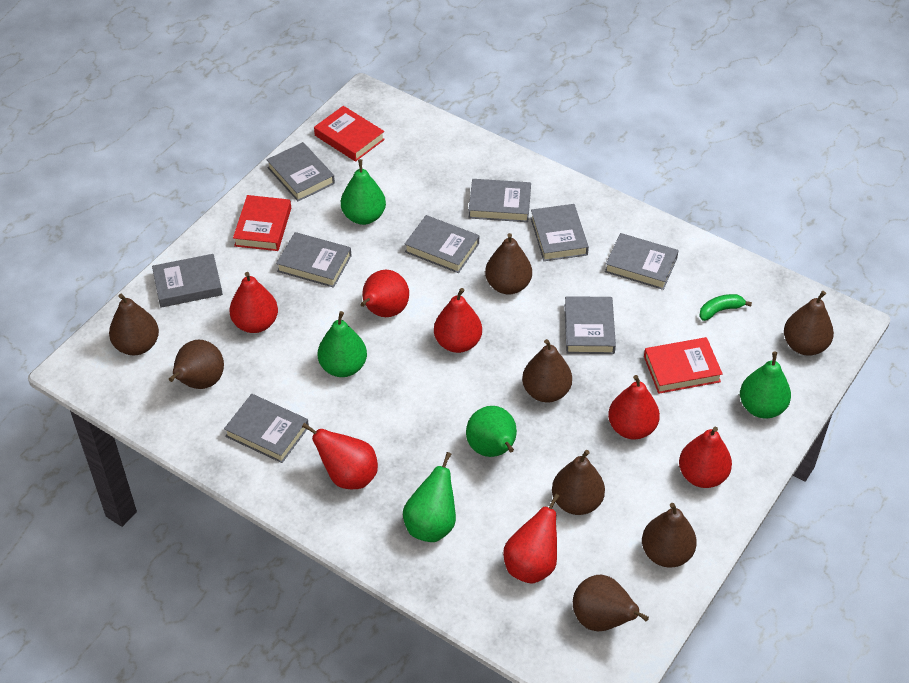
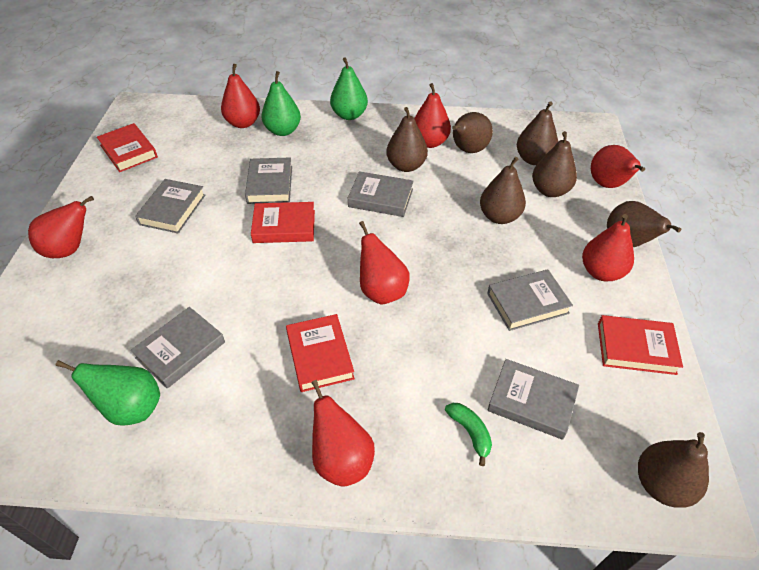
brown pear: [109,294,159,355] [169,340,224,389] [485,233,532,295] [522,339,572,402] [552,450,605,515] [573,575,649,631] [642,503,697,567] [784,291,834,356] = 8 -> [386,107,428,172] [452,112,493,153] [480,157,526,224] [517,101,558,165] [532,131,577,197] [607,201,681,247] [638,432,709,508] = 7
green pear: [318,311,367,377] [341,159,386,225] [403,452,456,542] [466,406,517,457] [740,351,791,419] = 5 -> [56,360,160,426] [261,71,301,136] [330,57,368,120] = 3
grey book: [152,254,223,308] [224,394,309,463] [266,142,335,201] [276,232,351,288] [405,215,479,273] [469,179,531,222] [531,204,589,261] [564,296,616,354] [605,233,679,290] = 9 -> [131,307,225,389] [135,179,206,233] [245,157,292,204] [348,171,414,217] [487,269,573,331] [487,359,579,440] = 6
red book: [233,195,291,251] [314,106,385,162] [644,337,723,394] = 3 -> [97,123,158,172] [251,202,315,243] [286,314,355,392] [598,315,683,375] = 4

